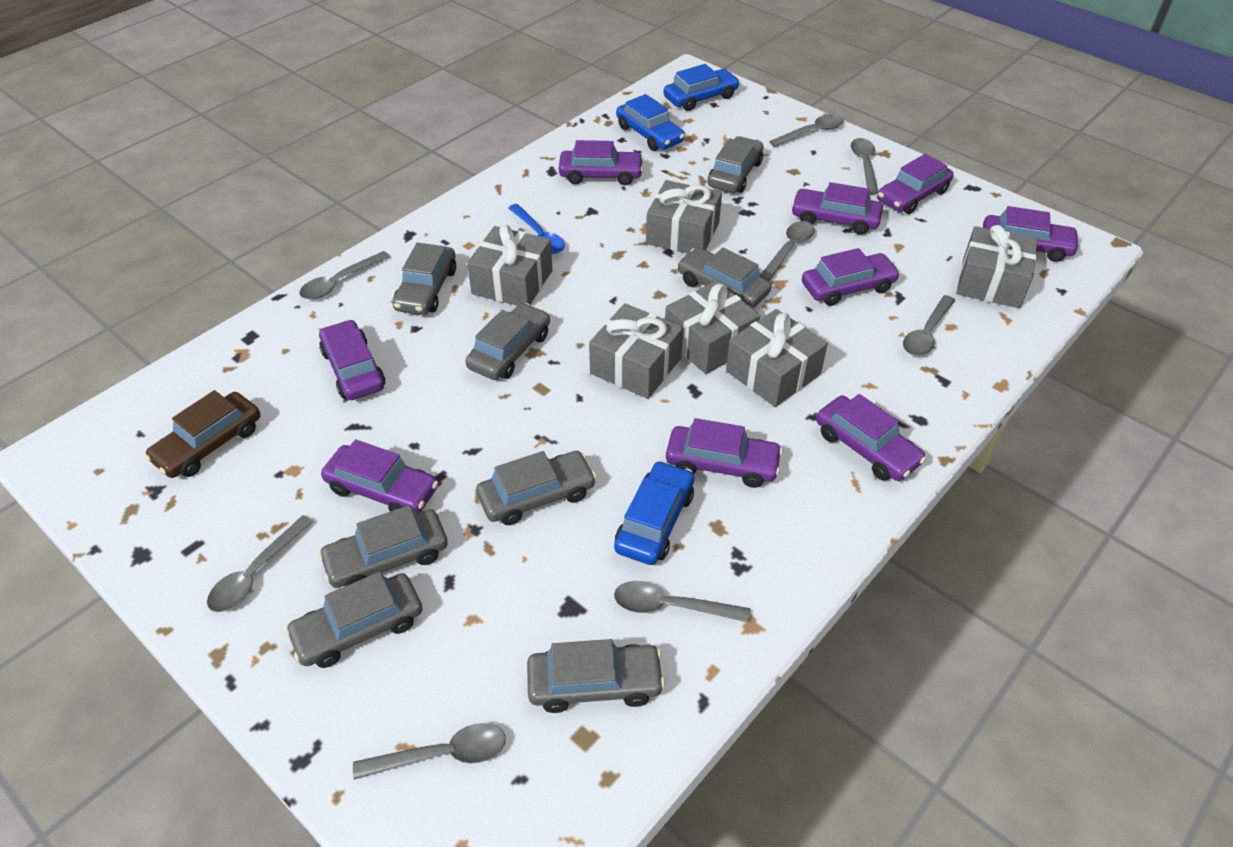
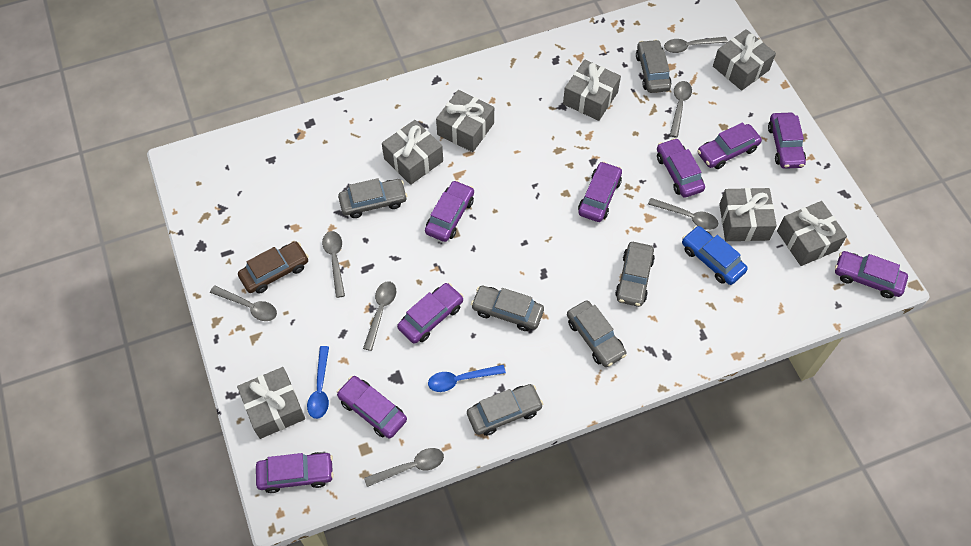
blue car: [614,461,694,565] [616,94,685,151] [663,64,740,111] = 3 -> [682,226,748,285] = 1
blue spoon: [508,204,565,254] = 1 -> [307,346,329,419] [428,365,506,392] = 2
grey car: [285,572,422,668] [318,505,448,588] [392,243,456,315] [466,303,550,380] [476,451,596,525] [527,639,665,713] [677,247,772,308] [708,136,763,193] = 8 -> [338,178,407,218] [467,384,543,436] [471,286,544,331] [567,300,627,367] [615,242,655,307] [636,39,672,93] = 6
grey gift: [467,225,553,306] [589,303,683,399] [646,180,722,254] [665,281,760,374] [726,309,828,407] [957,225,1038,308] = 6 -> [237,367,305,439] [382,120,443,185] [436,90,494,152] [563,59,621,121] [713,29,776,91] [719,188,777,241] [777,201,847,266] = 7
grey spoon: [207,515,313,612] [300,251,390,299] [353,723,506,780] [614,581,750,623] [760,221,815,281] [769,114,844,147] [851,138,878,194] [903,295,955,356] = 8 -> [210,285,277,321] [322,231,345,298] [363,281,396,351] [364,448,444,487] [648,198,718,230] [664,37,728,53] [670,81,692,138] = 7

